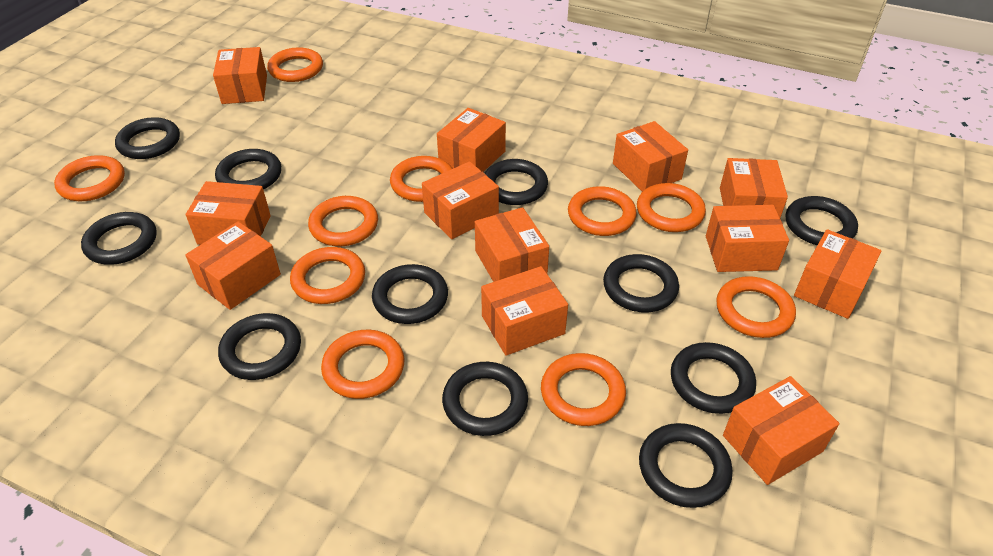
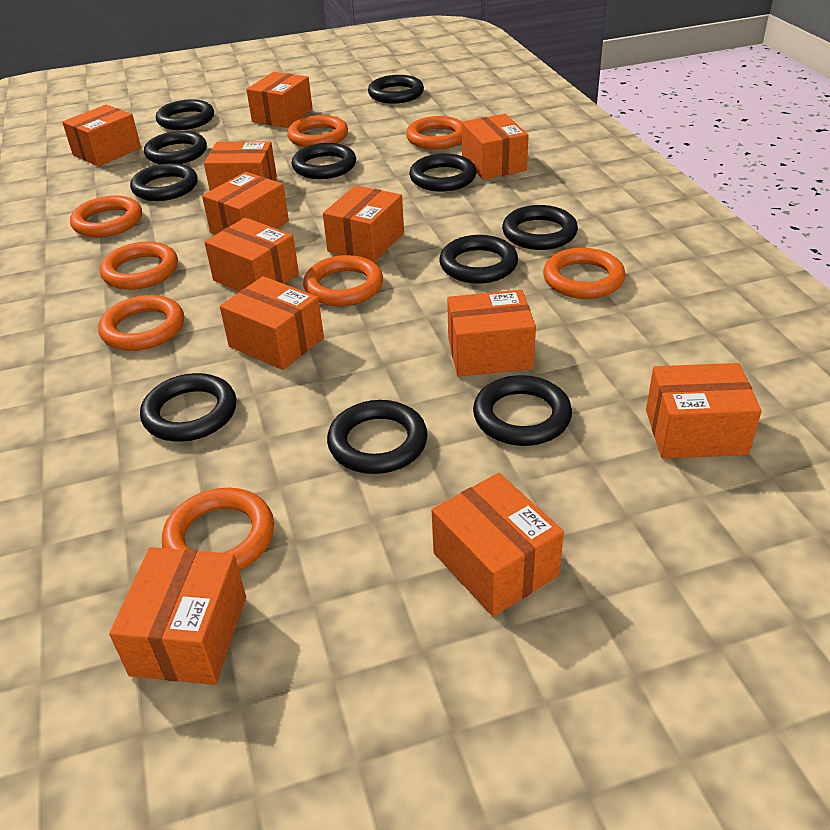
orange ring: [54,155,125,201] [267,47,323,82] [290,247,365,304] [308,196,378,246] [321,330,405,399] [390,156,453,202] [541,353,626,426] [568,186,637,236] [637,183,706,232] [716,276,796,338] = 10 -> [70,196,142,237] [98,295,184,351] [100,241,178,290] [162,488,274,571] [287,115,348,147] [303,255,383,306] [406,116,462,150] [543,248,626,299] = 8

